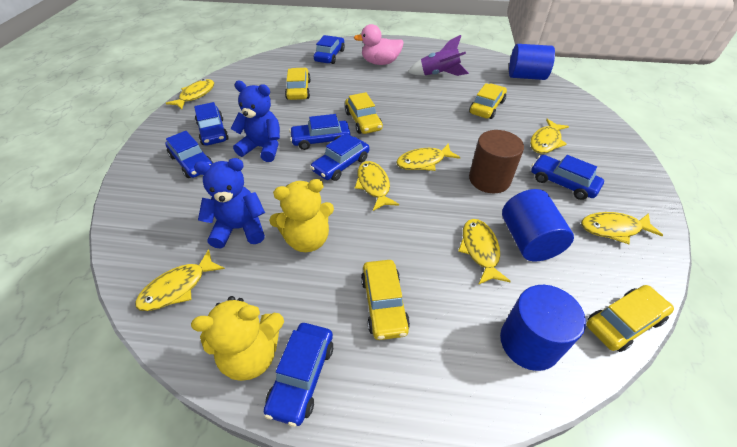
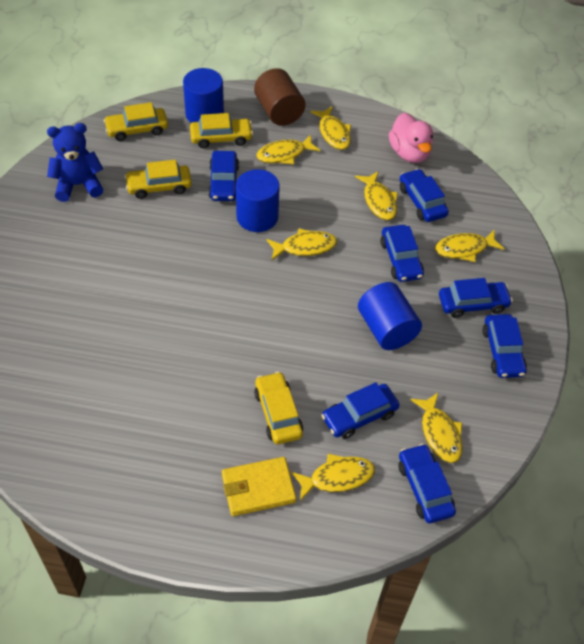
blue teddy bear: [194,158,265,249] [231,81,280,162] = 2 -> [47,123,104,202] = 1
purple rocket: [408,35,469,76] = 1 -> none = 0
yellow car: [285,68,311,100] [345,92,383,134] [361,260,410,340] [469,83,507,119] [587,285,674,352] = 5 -> [104,102,168,141] [125,160,192,199] [190,113,253,148] [254,372,303,444] = 4
yellow teddy bear: [191,296,284,381] [269,179,334,252] = 2 -> none = 0
yellow wallet: none = 0 -> [222,457,297,516] = 1

